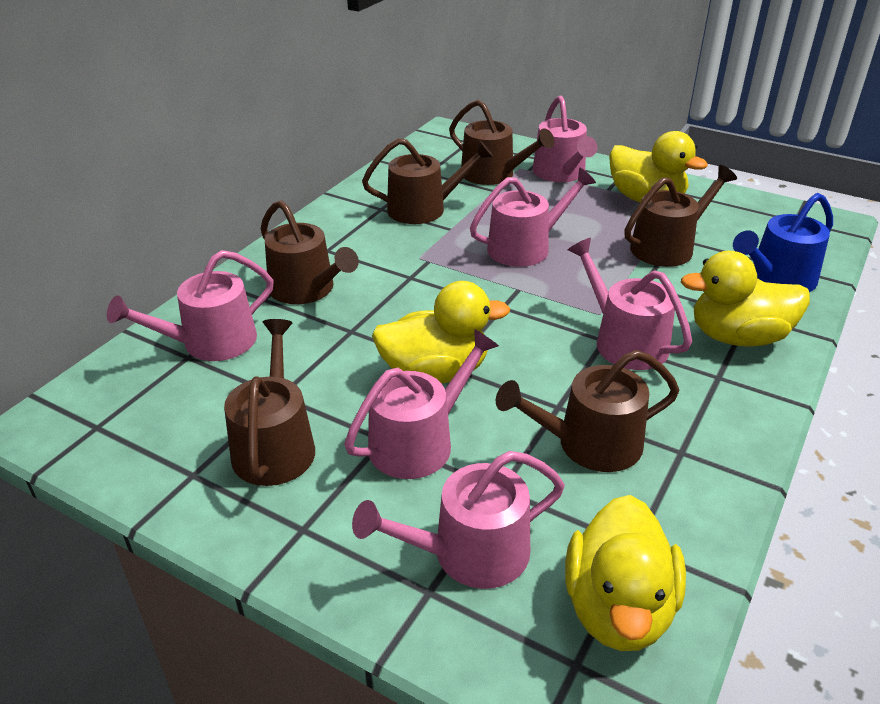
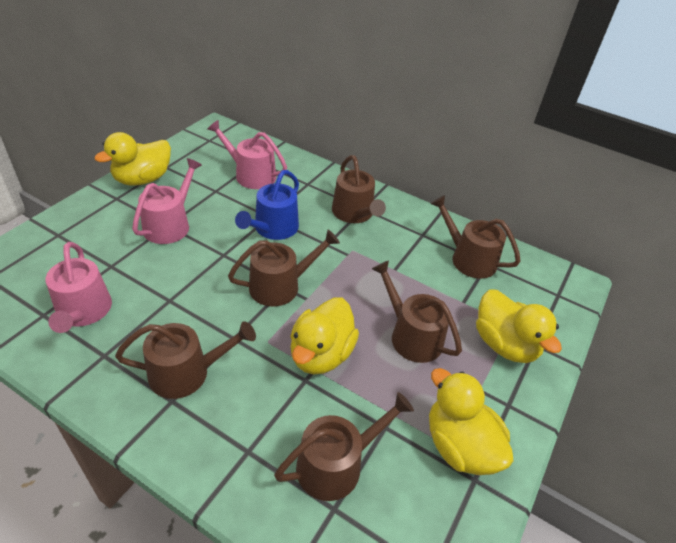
pink watering can: [107,250,274,361] [344,329,499,479] [352,451,565,589] [470,168,596,267] [533,96,597,182] [568,238,692,370] = 6 -> [45,242,112,333] [132,158,202,244] [207,120,287,189] = 3

